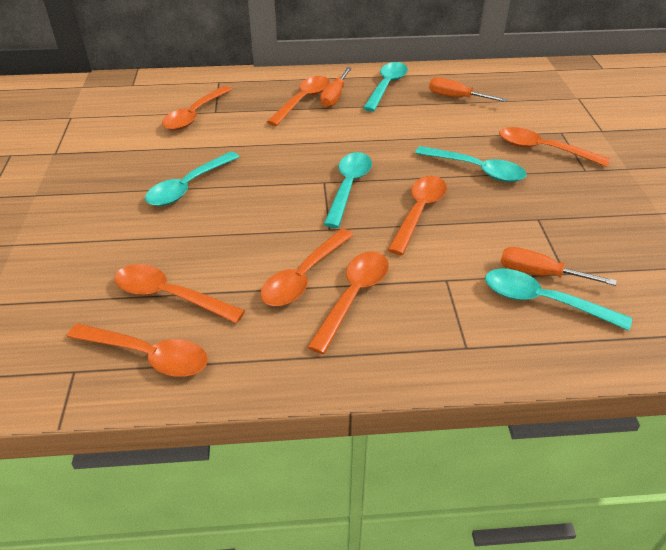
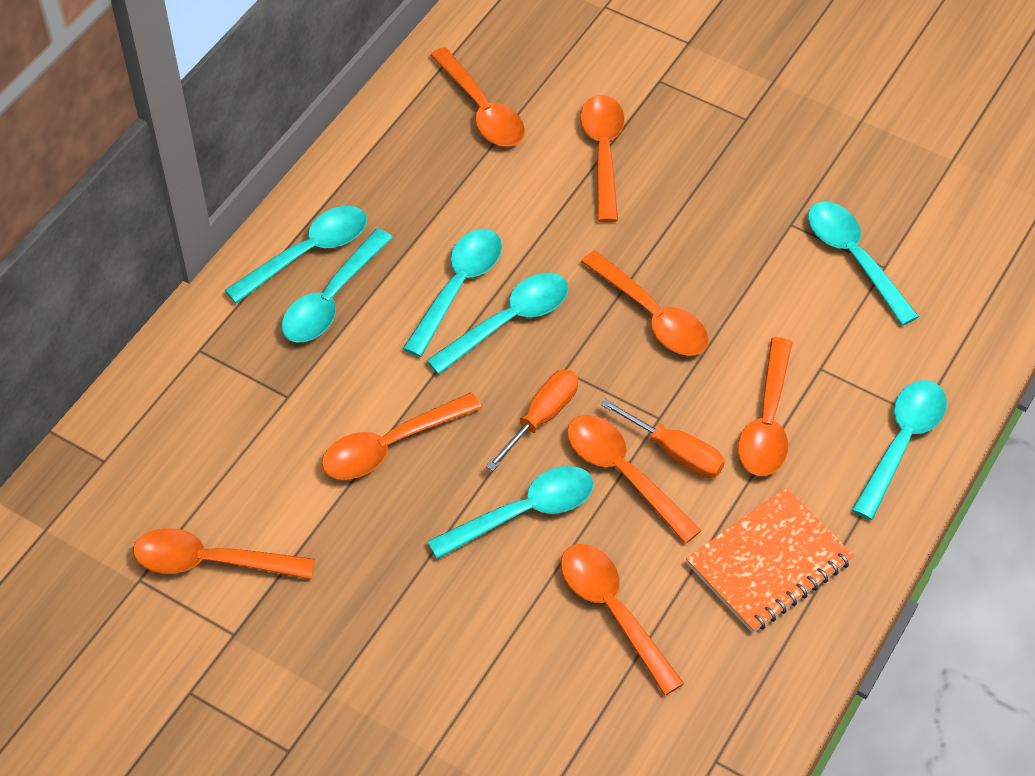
orange notebook: none = 0 -> [686,487,854,633] = 1
orange screwdriver: [320,67,351,108] [429,77,507,102] [501,247,617,286] = 3 -> [486,369,578,471] [601,398,725,478] = 2
turquoise spoon: [145,151,239,206] [324,152,372,228] [363,62,408,112] [415,146,527,182] [485,268,632,331] = 5 -> [225,206,367,304] [282,228,393,343] [403,229,502,357] [426,273,568,375] [427,466,594,559] [808,201,919,325] [852,380,947,520] = 7

